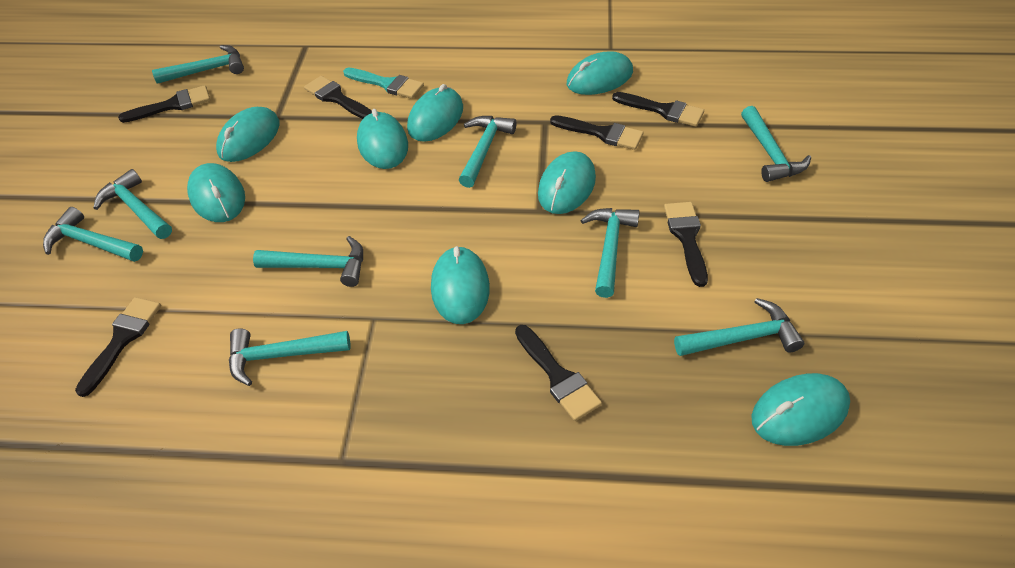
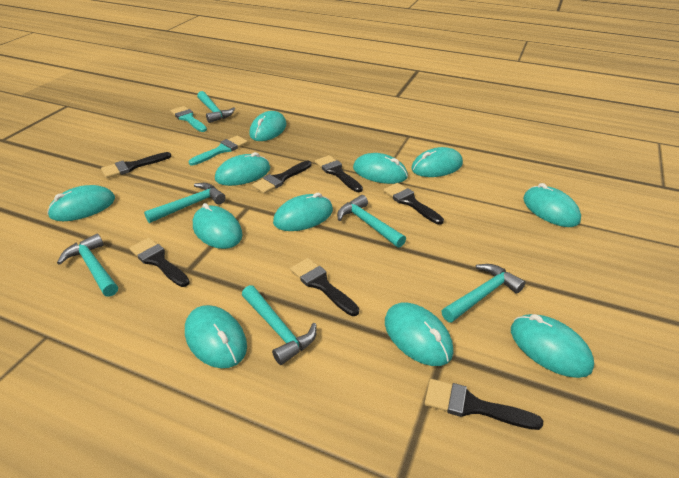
turquoise brush: [343,68,424,99] = 1 -> [170,106,207,132] [189,136,248,165] = 2
turquoise hammer: [43,207,143,262] [93,169,172,239] [152,45,244,84] [229,328,350,386] [253,236,363,287] [459,116,517,188] [580,208,640,298] [674,298,805,356] [741,106,811,182] = 9 -> [57,233,118,297] [144,183,226,223] [197,91,235,123] [242,285,317,365] [337,195,406,248] [442,264,525,323] = 6
turquoise mouse: [187,163,245,222] [216,107,280,162] [357,109,408,169] [407,84,463,142] [431,246,490,324] [538,151,596,214] [567,51,633,95] [751,373,850,446] = 8 -> [47,185,115,221] [185,305,247,368] [193,203,243,249] [215,152,270,186] [249,111,286,141] [273,193,333,231] [353,153,408,184] [385,302,453,366] [411,147,463,177] [511,314,594,378] [523,183,581,227] = 11

